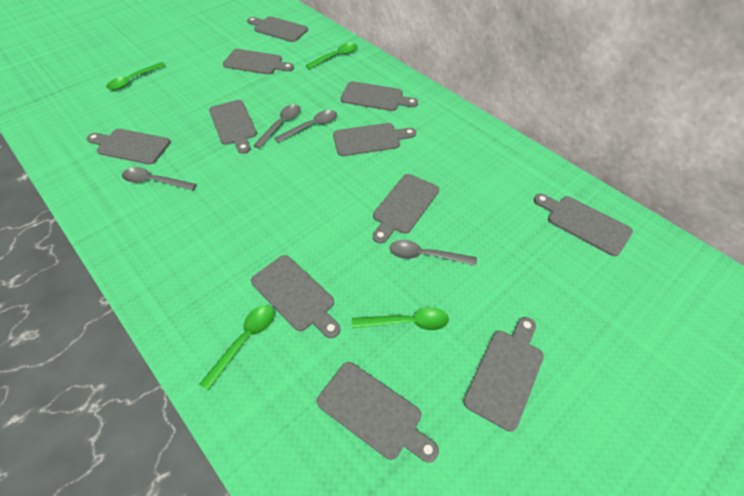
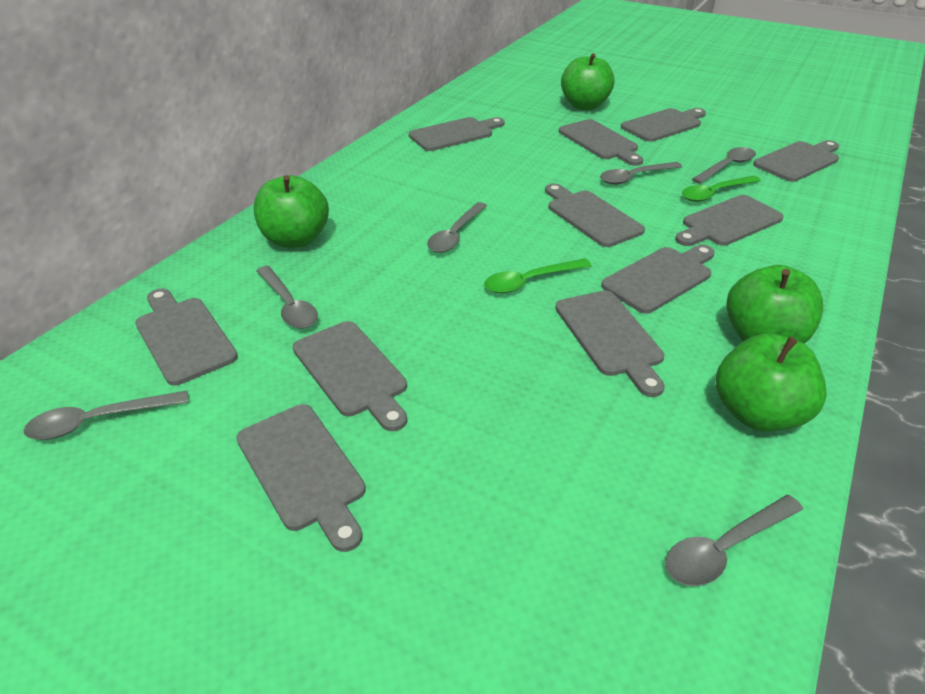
green apple: none = 0 -> [254,175,329,248] [561,53,615,110] [716,333,827,432] [726,265,823,344] = 4
green spoon: [106,62,166,90] [199,305,274,391] [305,43,357,69] [352,307,449,331] = 4 -> [484,258,592,293] [682,175,761,202] = 2
grey spoon: [122,167,197,191] [253,104,300,149] [274,110,337,143] [390,240,477,266] = 4 -> [23,391,189,440] [256,266,318,329] [427,202,487,253] [600,162,682,185] [665,495,803,586] [692,147,756,184] = 6

